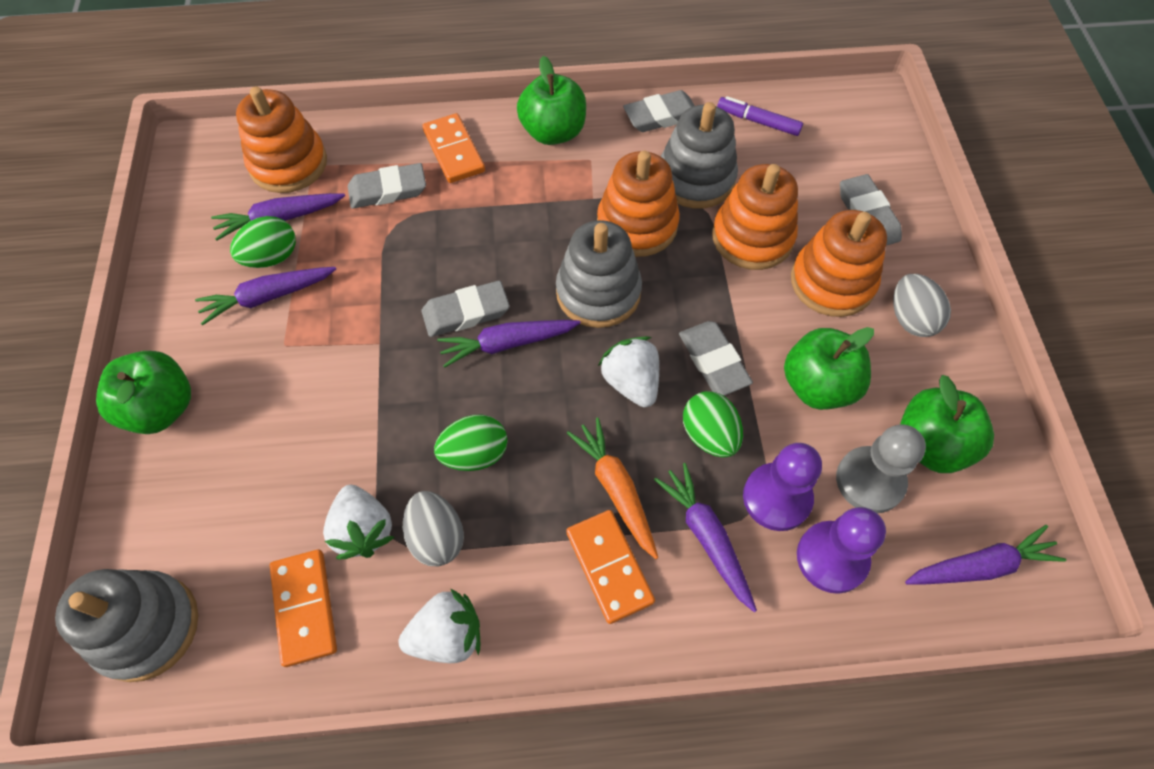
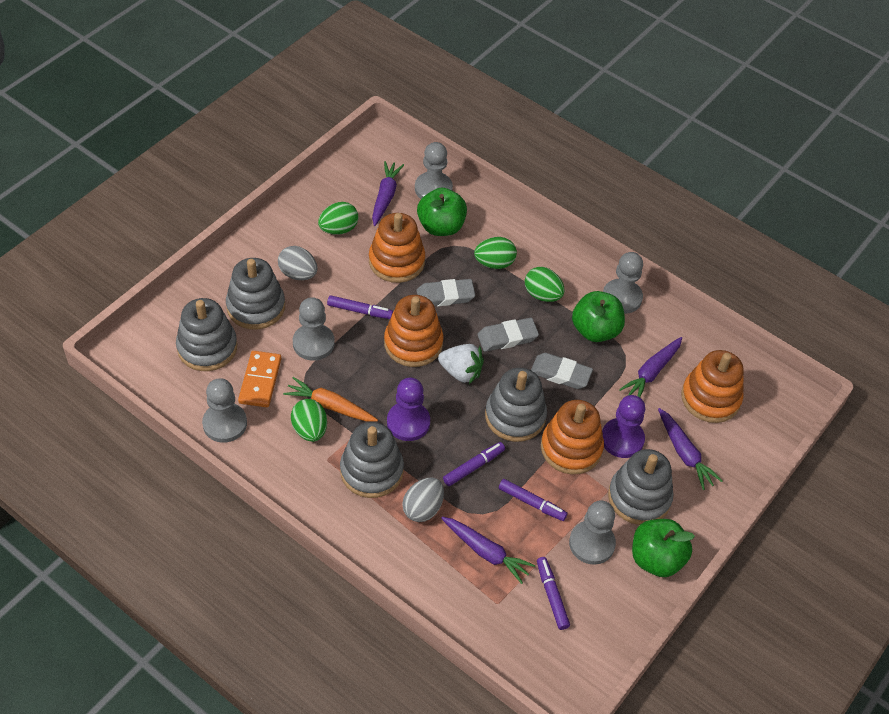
green apple: [96,351,191,434] [517,56,586,145] [784,327,874,410] [900,375,994,473] = 4 -> [417,188,467,236] [572,291,625,342] [632,519,695,577] = 3
green egg: [230,216,296,268] [434,415,508,471] [683,391,743,457] = 3 -> [291,399,327,442] [318,202,358,235] [474,237,517,269] [525,267,565,302] = 4
grey eraser: [348,163,426,209] [421,281,510,337] [623,90,695,132] [679,321,753,396] [840,174,902,246] = 5 -> [416,279,475,306] [478,318,539,352] [531,353,593,389] = 3
grey pawn: [836,424,926,513] = 1 -> [202,378,247,443] [293,297,335,361] [415,142,453,199] [569,500,616,565] [603,252,643,314] = 5
grey stacking toy: [55,569,198,682] [556,220,642,328] [661,102,738,209] = 3 -> [176,298,237,371] [226,258,285,329] [340,422,404,498] [485,368,547,442] [608,449,674,525] = 5
orange domino: [270,550,337,667] [423,113,485,183] [566,510,655,624] = 3 -> [238,351,281,407] = 1
purple carrot: [195,267,336,325] [211,193,345,241] [437,320,581,368] [654,463,757,612] [905,525,1066,584] = 5 -> [372,161,404,226] [441,517,535,584] [619,337,682,397] [658,408,723,490] = 4
purple marker: [717,96,803,136] = 1 -> [327,295,393,319] [443,442,505,486] [499,479,568,521] [537,557,570,630] = 4
white strawberry: [323,485,395,559] [398,588,480,663] [598,336,659,407] = 3 -> [438,344,484,384] = 1

